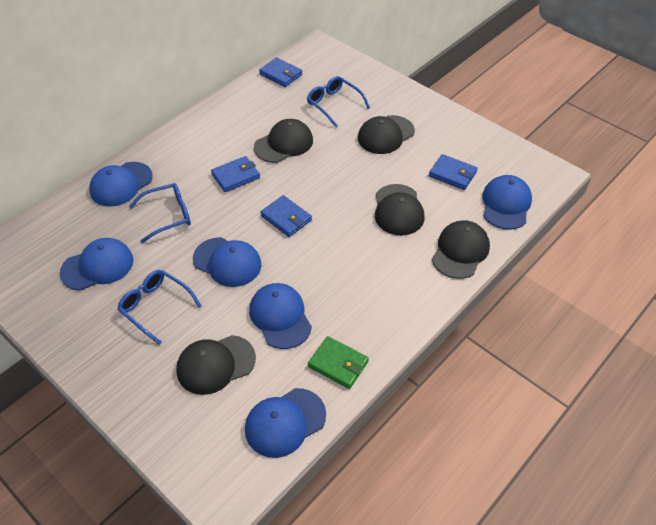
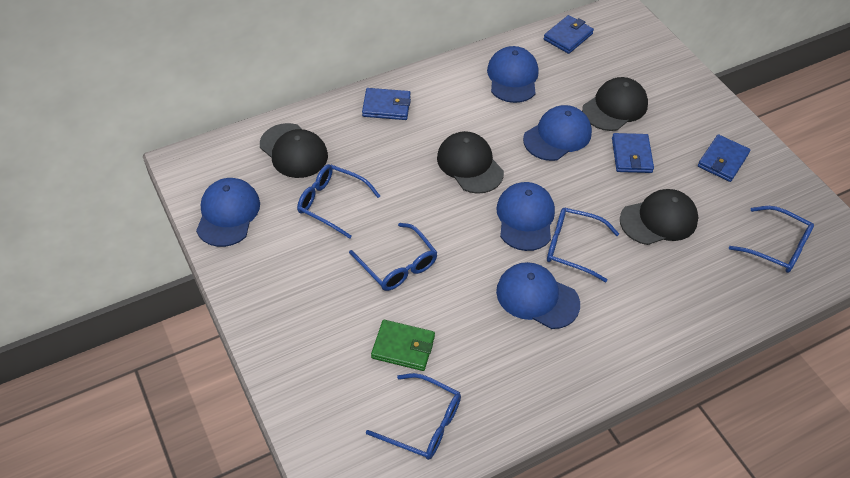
black cap: [176,335,256,395] [254,119,313,163] [358,115,415,154] [375,184,424,235] [432,220,490,279] = 5 -> [260,123,328,178] [437,131,504,194] [582,77,648,131] [620,189,698,245] = 4
blue cap: [60,238,133,291] [89,162,153,207] [193,237,261,287] [245,388,326,458] [249,283,312,349] [482,175,532,230] = 6 -> [196,178,260,247] [487,46,539,103] [496,182,555,251] [496,262,580,329] [523,105,592,161] = 5
blue glasses: [117,270,202,345] [129,183,191,243] [307,76,370,128] = 3 -> [297,164,380,239] [349,223,438,291] [366,373,461,460] [547,208,619,282] [729,206,814,273] = 5

